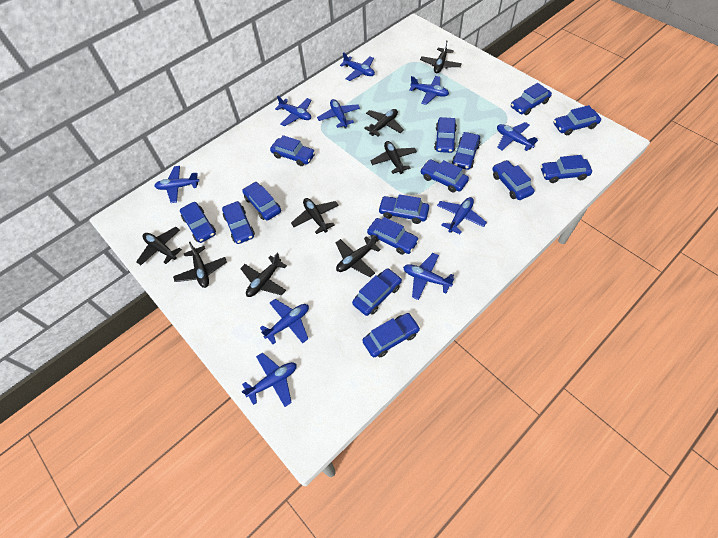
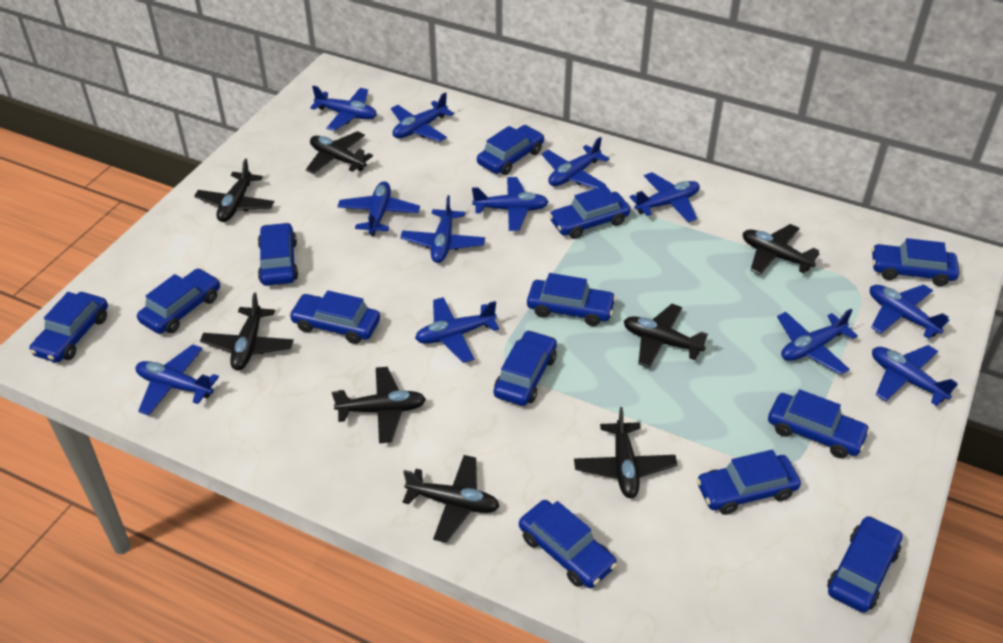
blue car: [180,202,216,243] [222,201,255,244] [242,182,281,220] [270,135,315,166] [352,268,402,316] [362,313,420,357] [367,217,419,255] [378,194,429,224] [420,159,469,192] [434,117,457,153] [452,132,480,170] [492,160,534,200] [511,83,552,115] [541,155,592,183] [554,105,601,135] = 15 -> [29,292,108,363] [137,269,220,334] [258,223,298,286] [289,290,380,344] [477,125,544,175] [494,330,557,406] [519,500,617,588] [527,273,616,326] [549,186,630,239] [696,450,801,515] [768,389,870,458] [827,516,902,613] [872,238,959,286] = 13
blue plane: [154,166,199,203] [241,353,297,407] [260,299,309,344] [275,95,311,126] [317,99,360,129] [340,52,375,81] [403,253,454,300] [409,76,449,105] [437,197,487,234] [497,122,538,151] = 10 -> [135,344,219,416] [310,86,377,131] [337,181,420,236] [391,92,454,142] [400,195,485,263] [415,297,499,363] [472,177,549,231] [542,137,609,189] [630,172,700,222] [777,309,858,375] [870,284,950,339] [872,345,958,406] = 12

